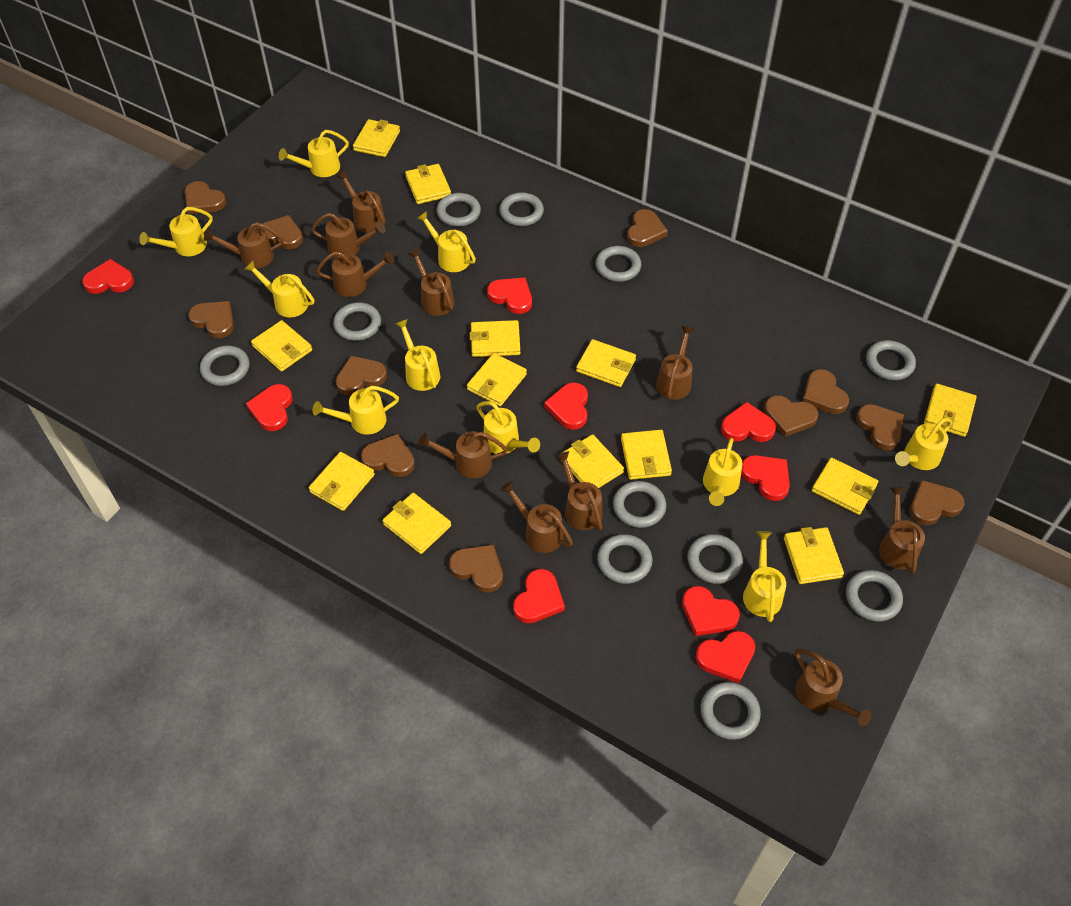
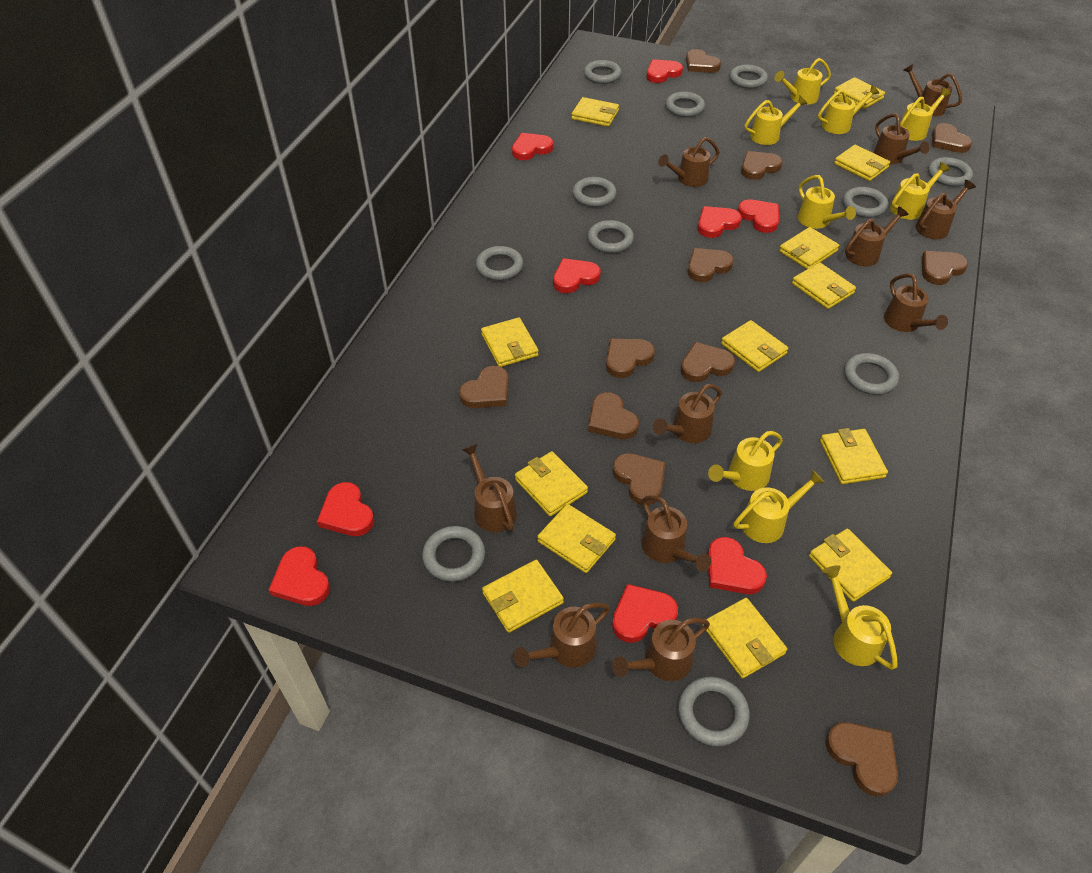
yellow watering can: [139,207,213,256] [244,261,314,317] [279,130,349,177] [312,386,399,435] [395,319,440,391] [416,211,476,272] [477,401,540,454] [703,438,742,506] [743,531,786,622] [895,418,952,470] = 10 -> [708,431,783,491] [734,470,825,543] [745,96,807,145] [774,58,831,105] [798,175,856,229] [818,85,879,134] [822,565,897,670] [890,162,950,220] [900,88,951,141] = 9

